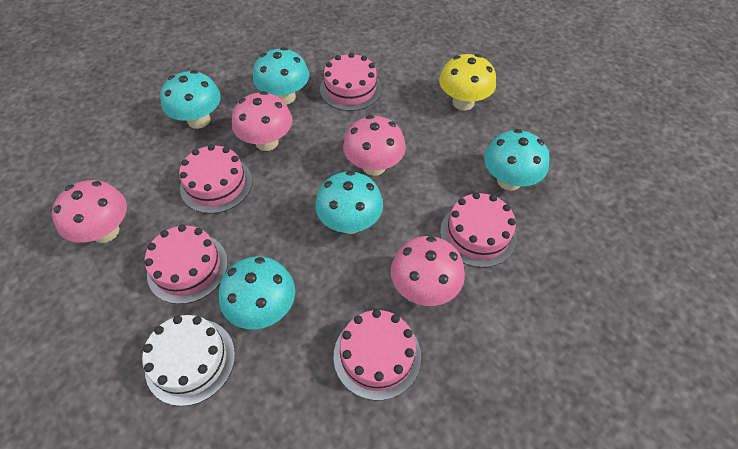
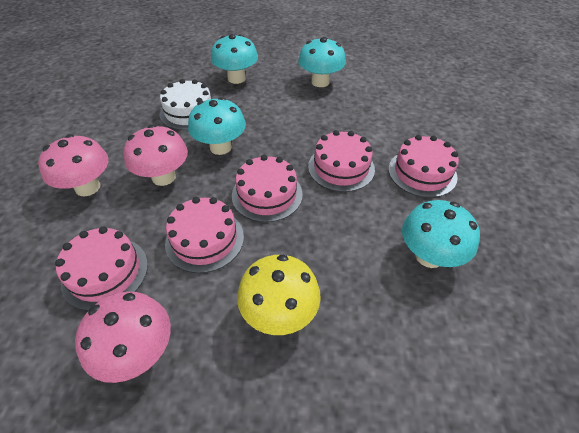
pink mushroom: [52,180,127,243] [232,91,292,151] [343,115,406,176] [391,236,465,306] = 4 -> [38,134,108,197] [75,291,171,383] [123,125,188,186] = 3
turquoise mushroom: [160,70,221,129] [219,256,295,330] [253,47,309,105] [315,171,383,234] [484,129,550,191] = 5 -> [188,97,246,155] [211,34,258,84] [298,37,346,87] [402,200,480,268] = 4

